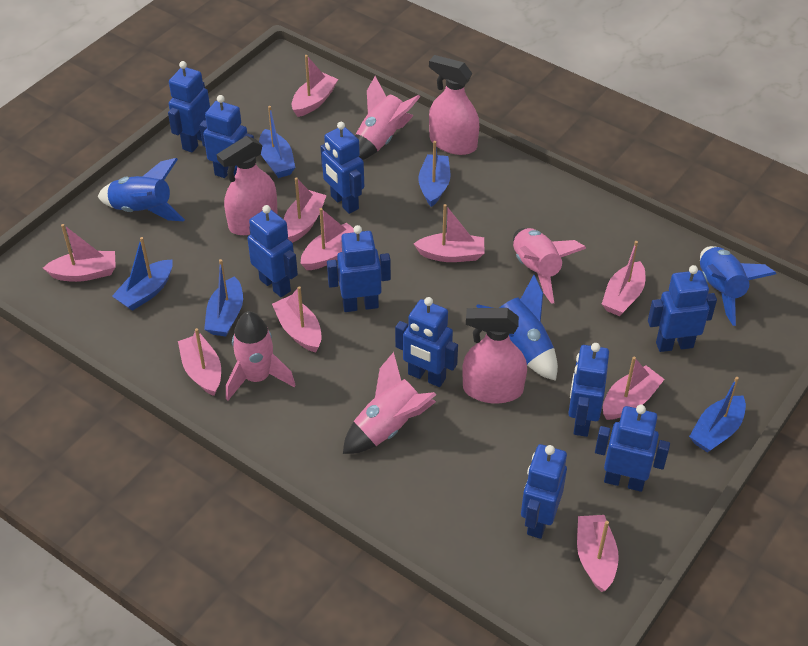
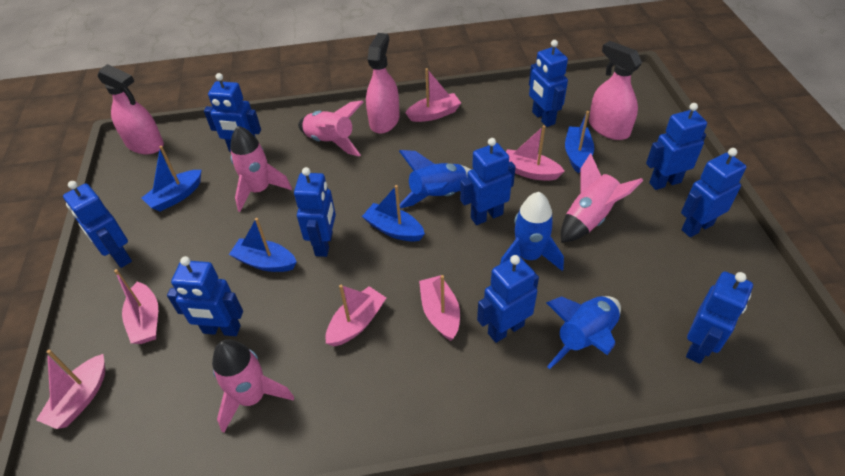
blue boat: [112,237,173,311] [204,259,243,336] [259,106,295,178] [419,141,450,207] [689,377,746,453] = 5 -> [142,146,201,212] [229,218,296,272] [362,185,425,242] [565,111,594,173] = 4
pink boat: [43,224,116,282] [178,328,221,396] [272,286,321,352] [284,177,327,243] [292,55,338,117] [300,208,354,270] [414,204,484,262] [577,515,619,592] [602,241,645,316] [603,357,665,420] = 10 -> [36,349,105,429] [114,269,158,344] [326,285,386,347] [405,68,461,122] [419,275,460,341] [506,125,565,181] = 6

